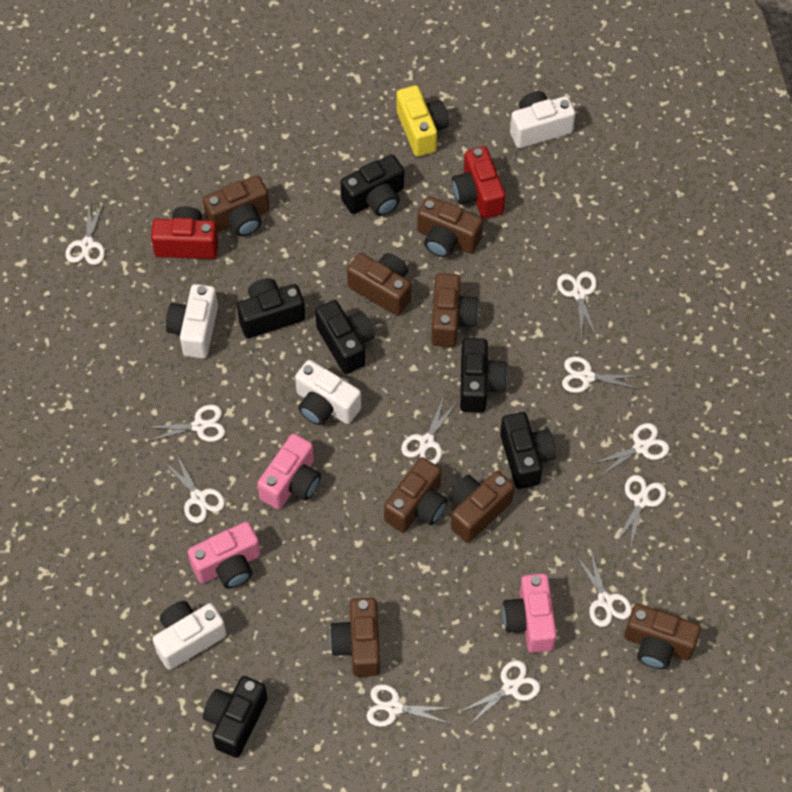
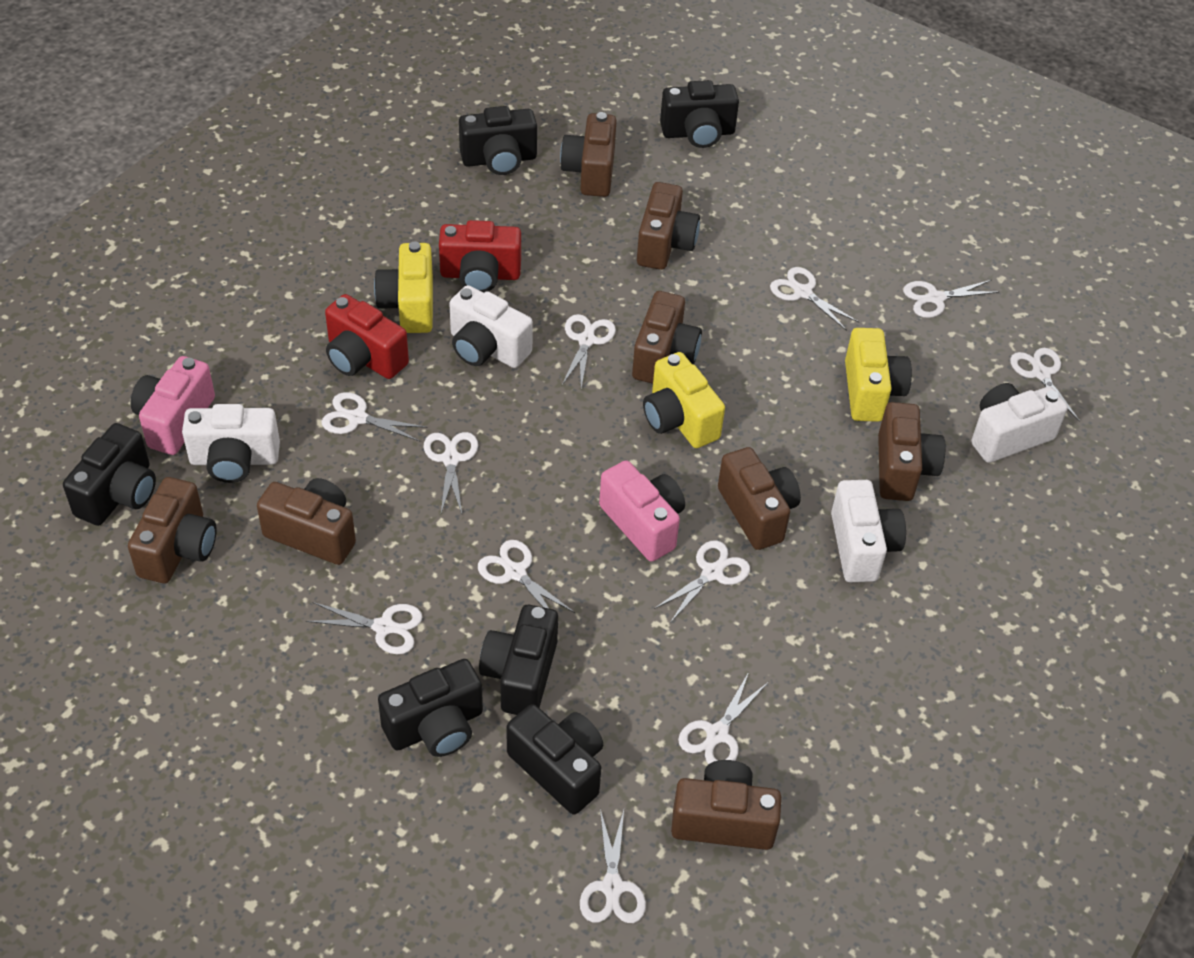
pink camera: [188,522,260,588] [257,434,321,509] [502,573,557,653] = 3 -> [131,356,215,455] [599,460,685,562] = 2
yellow camera: [397,85,449,157] = 1 -> [374,241,433,333] [643,352,725,448] [845,328,912,422] = 3

